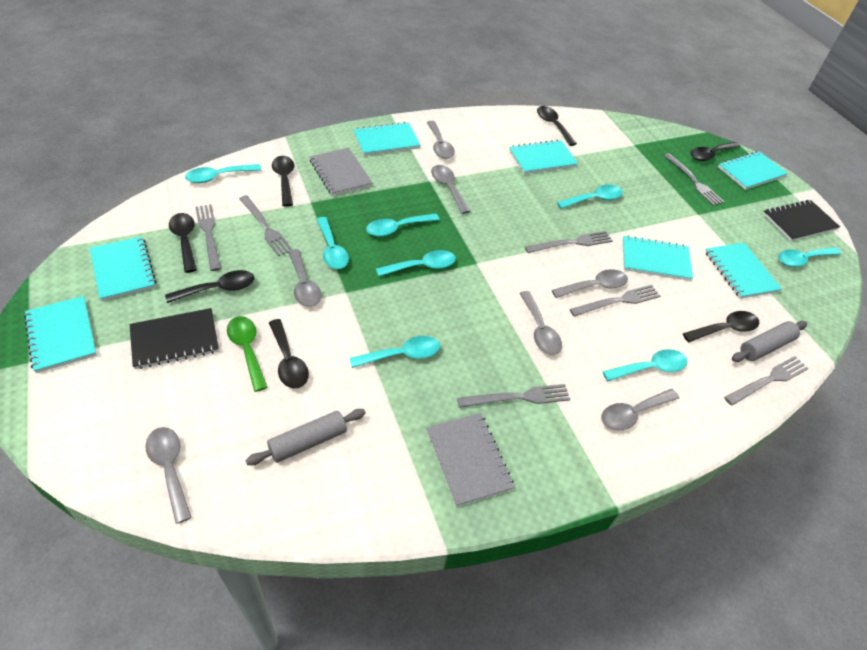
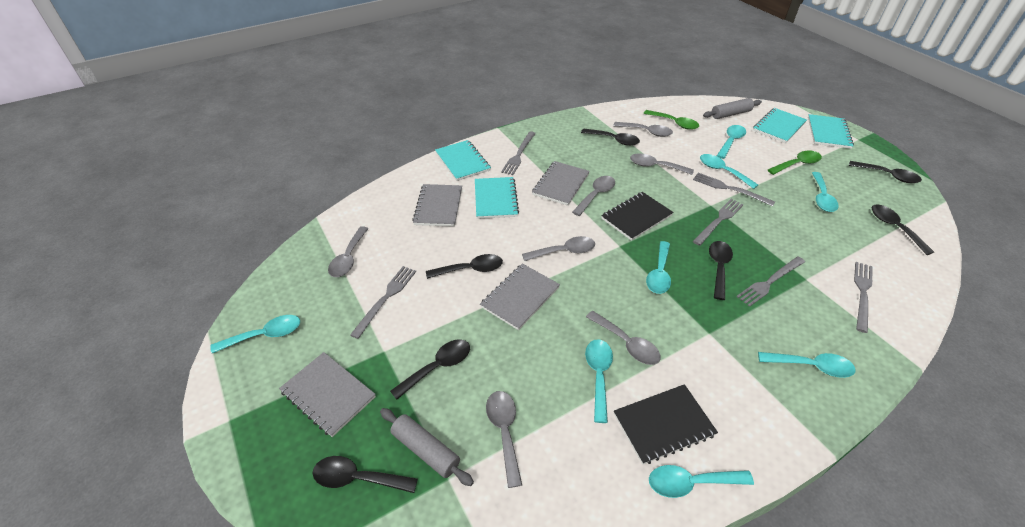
green spoon: [227,316,268,392] = 1 -> [643,110,699,130] [768,150,822,175] = 2
grey fork: [195,204,221,271] [239,195,293,256] [457,384,570,408] [525,231,613,253] [570,285,660,317] [664,153,724,206] [724,356,809,406] = 7 -> [350,266,416,339] [501,131,536,175] [693,173,775,206] [693,199,744,246] [736,256,805,307] [854,262,873,333] = 6
grey notebook: [310,148,372,196] [426,413,514,507] = 2 -> [279,352,376,437] [412,184,462,227] [480,264,560,330] [532,161,590,206] = 4
turquoise notebook: [24,296,97,373] [90,236,156,301] [353,122,420,156] [509,140,578,174] [623,235,693,281] [705,243,782,299] [718,151,788,190] = 7 -> [435,140,491,181] [475,177,519,219] [753,108,807,143] [808,114,854,149] = 4

